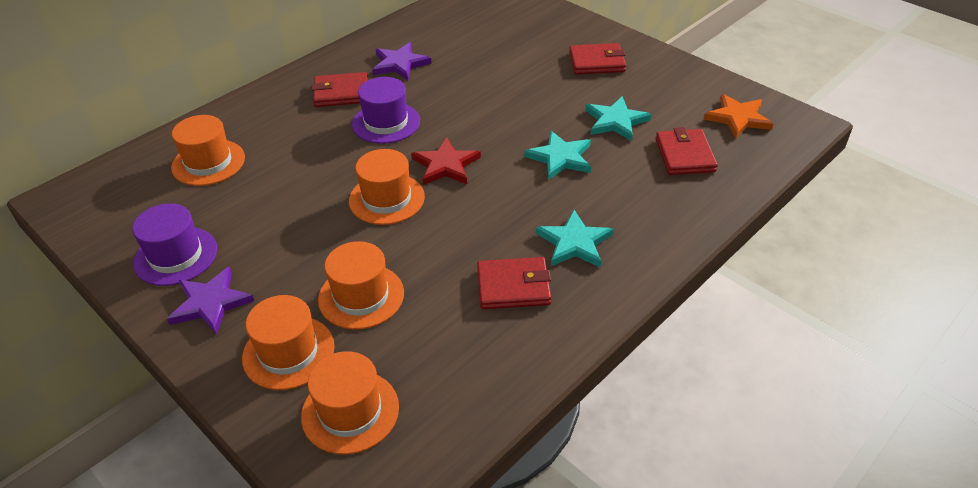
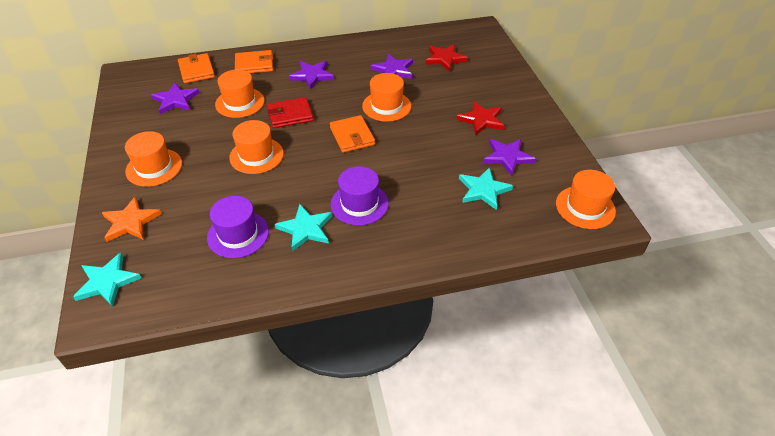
orange wallet: none = 0 -> [178,53,215,83] [235,50,273,73] [330,115,375,153] = 3
purple star: [167,266,254,335] [372,42,432,80] = 2 -> [151,83,200,114] [289,61,334,90] [371,54,413,79] [483,139,536,176] = 4
red star: [411,137,481,185] = 1 -> [425,44,468,72] [456,101,505,136] = 2
red wallet: [312,72,368,107] [477,257,551,309] [569,43,626,74] [656,127,718,175] = 4 -> [267,97,313,128] = 1

